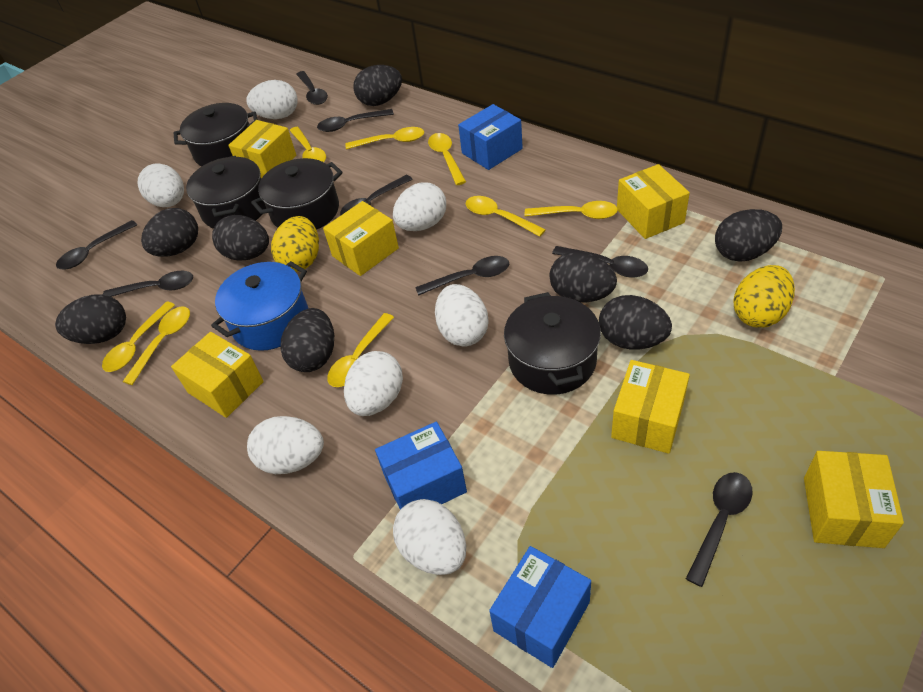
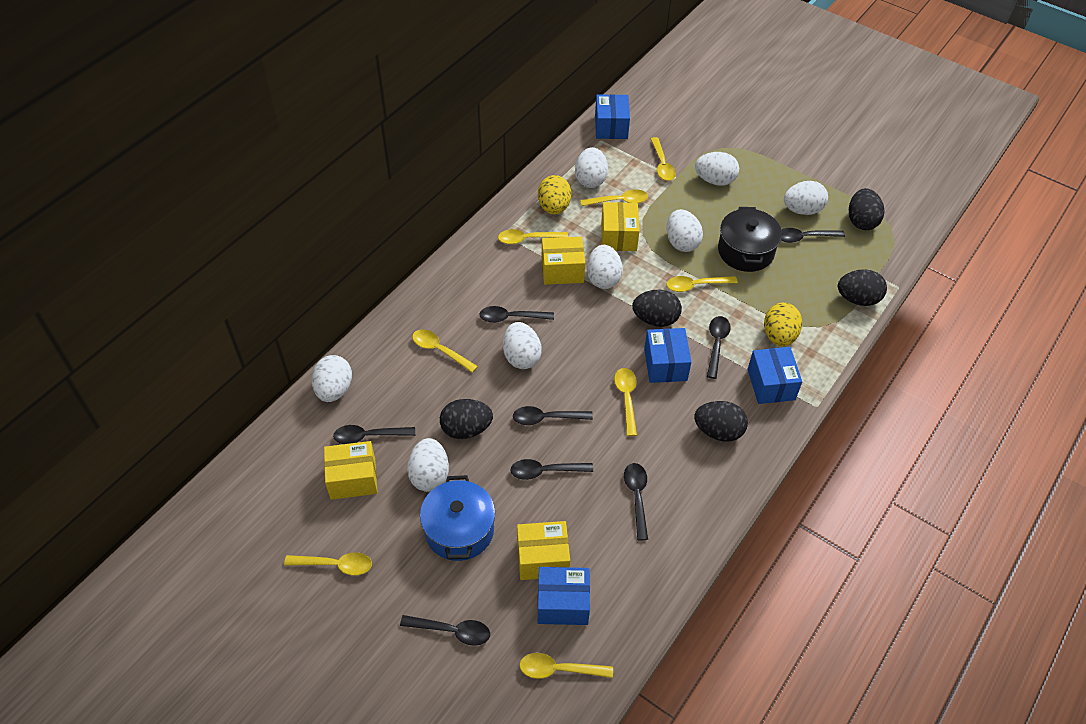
black egg: [55,294,126,344] [141,208,198,257] [212,215,269,261] [280,308,334,372] [353,65,402,106] [550,251,617,303] [599,295,672,349] [715,209,782,262] = 8 -> [440,399,493,439] [632,290,682,327] [694,401,748,442] [838,269,887,306] [849,188,884,230] = 5
black pot: [174,103,257,167] [186,156,266,229] [251,158,343,230] [504,292,601,395] = 4 -> [718,207,782,272] = 1
blue box: [375,422,467,510] [458,104,523,170] [489,546,591,668] = 3 -> [538,567,590,625] [595,94,630,139] [644,328,691,383] [748,347,802,404] = 4
white egg: [137,163,184,207] [246,80,298,119] [247,416,324,474] [344,351,403,416] [393,182,446,231] [393,499,466,575] [435,284,489,347] = 7 -> [312,355,352,402] [407,438,449,492] [503,322,542,369] [575,147,608,188] [587,245,623,289] [667,209,703,252] [695,152,739,186] [784,181,828,215] = 8
yellow box: [171,332,264,418] [228,120,296,179] [323,201,399,276] [611,360,690,454] [617,164,690,239] [804,451,904,548] = 6 -> [324,441,377,500] [517,521,570,580] [542,237,585,285] [601,202,639,251] = 4

